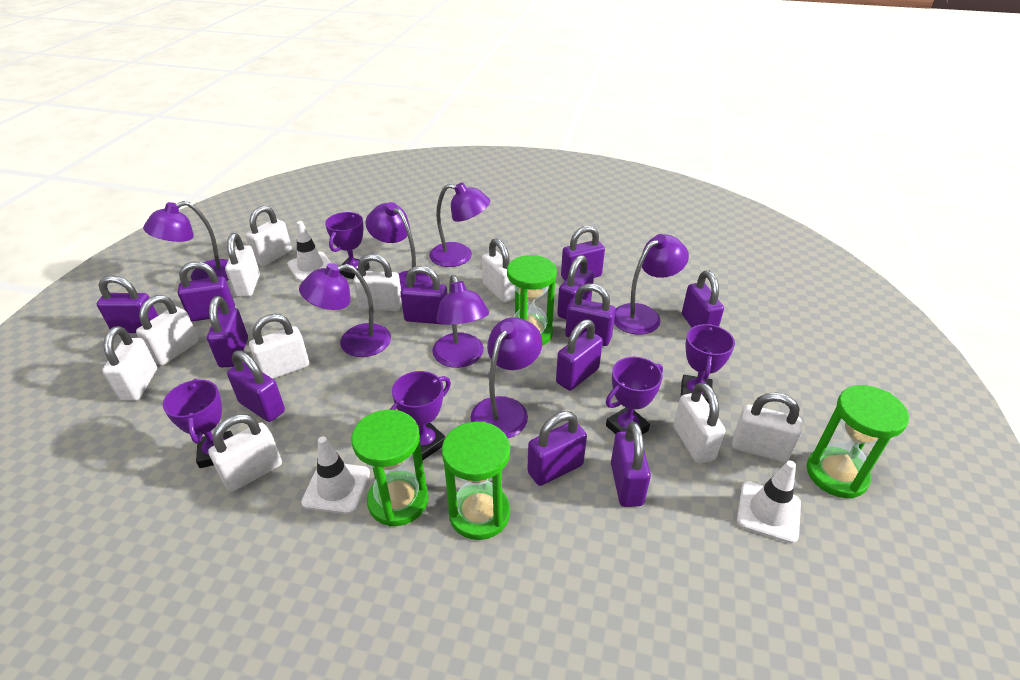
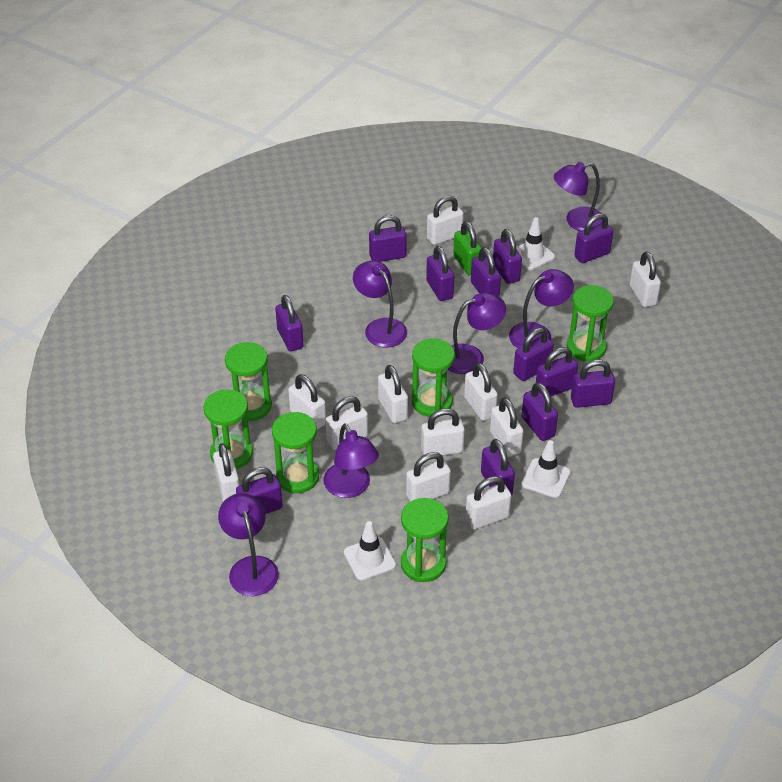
green hourglass: [351,410,429,526] [442,422,510,540] [507,255,557,346] [807,385,909,498] = 4 -> [204,389,253,469] [225,342,272,421] [272,412,319,493] [401,498,449,582] [412,338,455,417] [567,285,614,362] = 6
green padlock: none = 0 -> [453,221,481,275] = 1
purple lamp: [143,201,229,281] [299,263,391,357] [365,202,433,289] [429,183,490,267] [432,275,489,368] [470,317,542,438] [614,234,689,335] = 7 -> [218,493,279,596] [324,424,379,498] [353,260,407,348] [448,293,506,374] [509,269,574,348] [554,162,602,231] = 6
purple trophy: [163,379,233,468] [325,212,370,279] [389,371,451,460] [606,357,663,435] [681,324,735,404] = 5 -> none = 0
white padlock: [102,326,157,401] [136,295,199,366] [208,414,282,492] [225,233,260,297] [245,206,292,266] [249,314,309,379] [353,254,402,311] [482,238,515,303] [673,382,725,464] [732,392,802,462] = 10 -> [213,443,240,502] [288,374,326,430] [326,396,368,450] [378,365,408,423] [406,452,451,502] [421,409,465,456] [427,196,464,245] [464,363,498,421] [465,476,511,529] [490,398,523,457] [630,252,661,307] = 11

